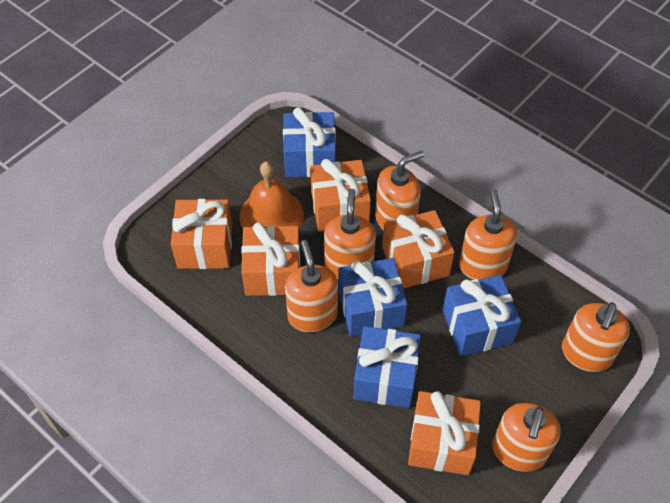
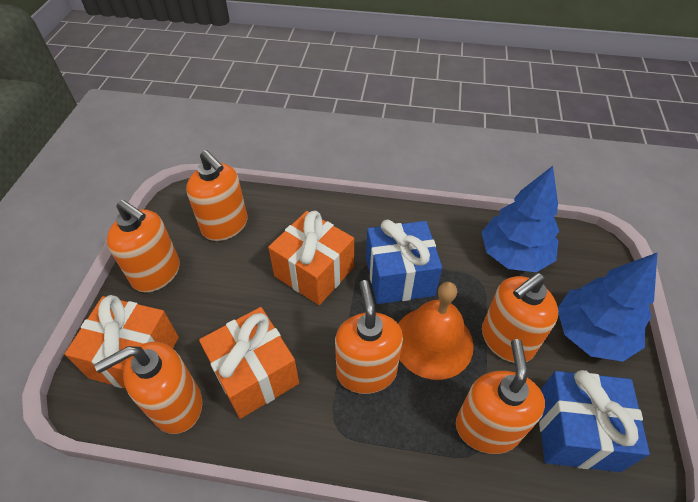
blue gift: [283,107,336,177] [339,258,407,337] [354,326,421,408] [443,275,521,356] = 4 -> [366,219,442,304] [539,370,650,472] = 2
blue tree: none = 0 -> [482,166,559,272] [558,252,658,362] = 2
orange gift: [171,199,233,269] [241,222,301,296] [310,159,371,231] [382,210,454,288] [408,391,481,475] = 5 -> [65,295,179,388] [199,307,299,419] [268,211,354,305] = 3

